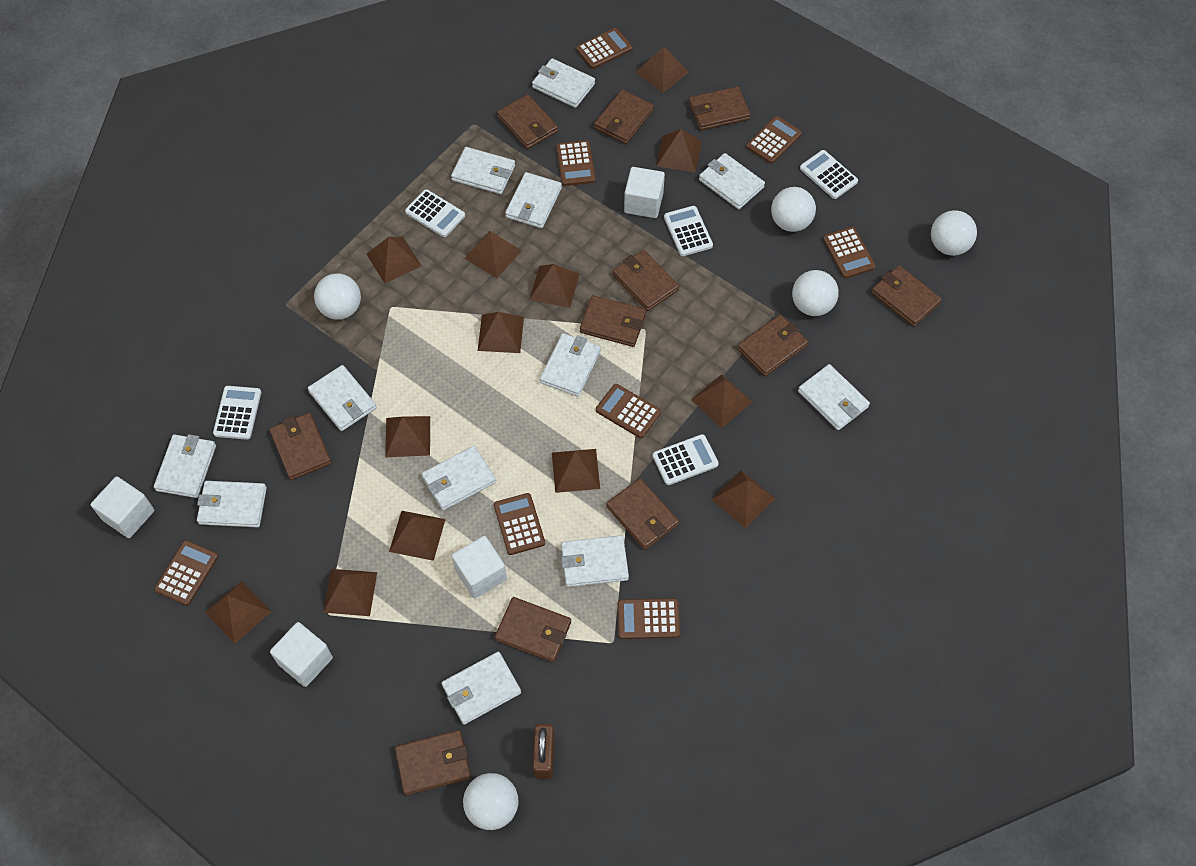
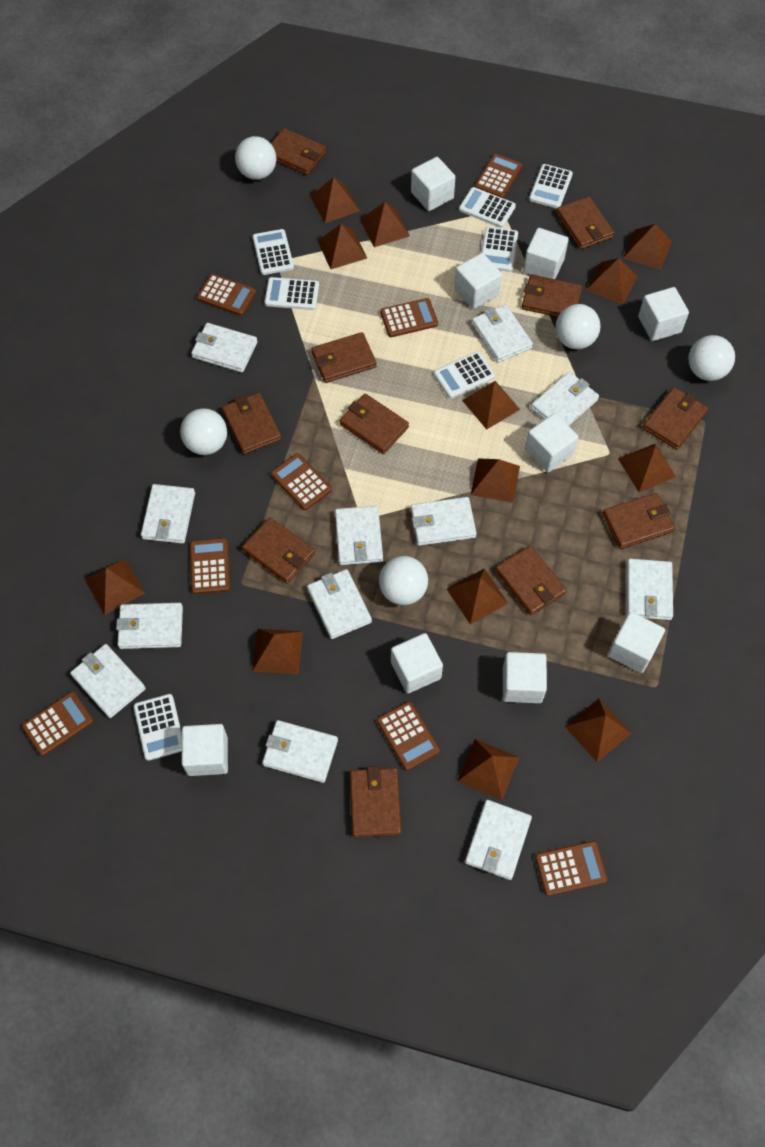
brown padlock: [533,724,554,779] = 1 -> none = 0
white calculator: [213,386,261,440] [405,189,465,237] [652,434,719,485] [664,206,713,256] [800,150,858,199] = 5 -> [133,694,182,761] [253,229,294,275] [265,277,319,310] [434,352,495,398] [459,187,516,228] [481,227,518,272] [529,164,573,208] = 7
white cube: [90,477,154,538] [270,622,333,687] [452,536,507,598] [624,167,665,218] = 4 -> [182,724,228,776] [391,633,443,693] [411,157,455,211] [454,253,502,309] [503,652,547,703] [523,228,569,279] [525,413,578,472] [608,612,665,673] [638,287,689,341] = 9

